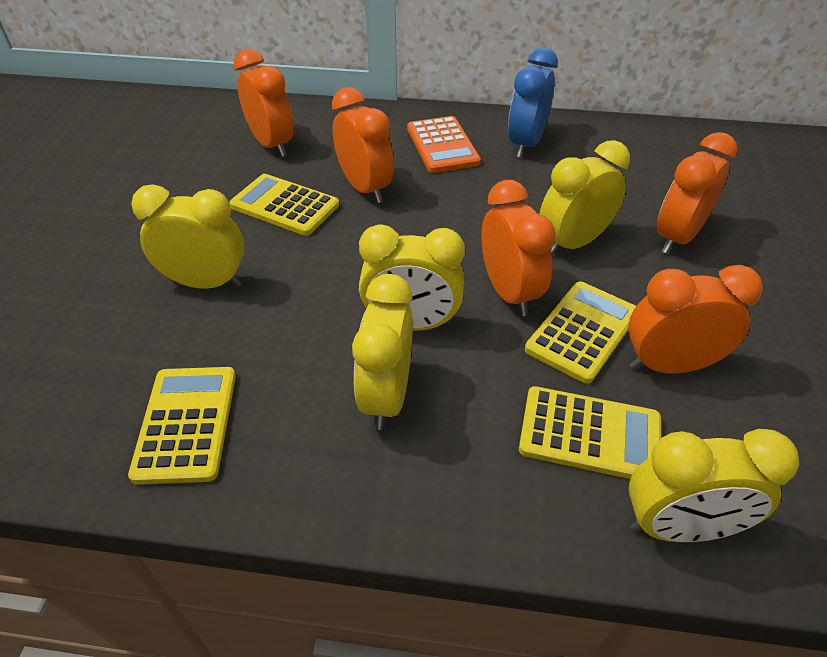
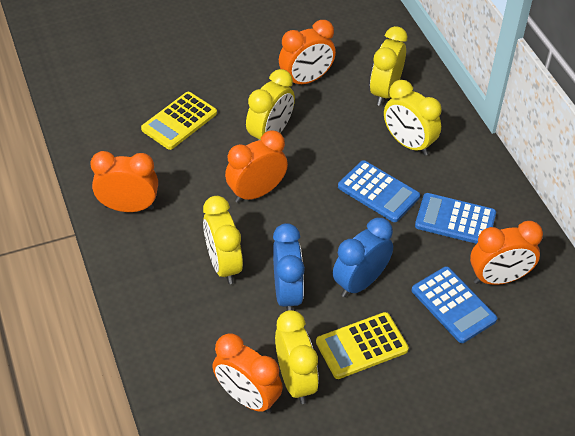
blue calculator: none = 0 -> [338,160,420,222] [412,267,497,343] [415,193,496,244] = 3
blue clock: [508,47,558,158] = 1 -> [273,223,305,311] [333,218,393,297] = 2
orange calculator: [407,116,481,173] = 1 -> none = 0
yellow calculator: [128,367,236,485] [229,174,339,236] [519,386,661,479] [525,282,636,384] = 4 -> [141,92,217,150] [316,312,409,379] = 2

